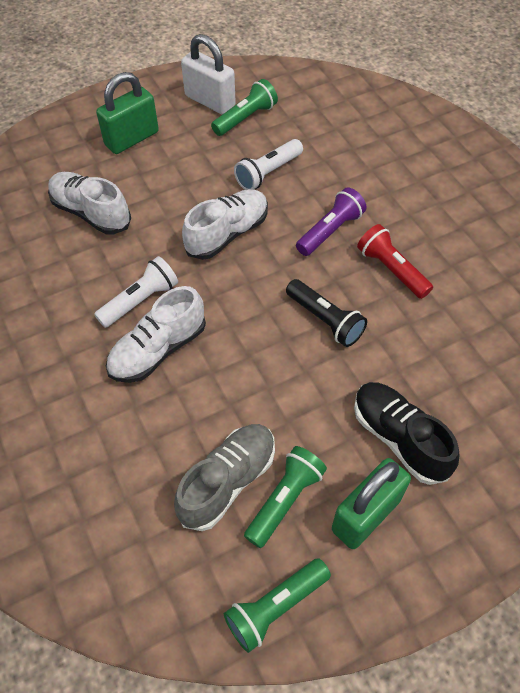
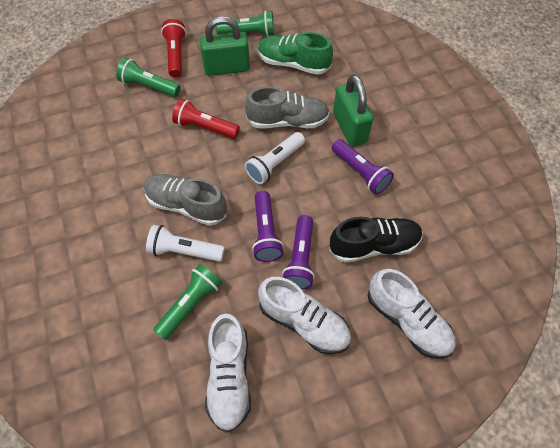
black flashlight: [286,279,367,347] = 1 -> none = 0
green shoe: none = 0 -> [258,32,333,75] = 1
grey shoe: [174,424,275,531] = 1 -> [144,174,227,226] [245,86,330,128] = 2
purple flashlight: [296,187,367,256] = 1 -> [252,191,284,262] [282,215,315,289] [332,139,394,194] = 3
red flashlight: [357,224,433,299] = 1 -> [161,19,186,78] [172,99,240,139] = 2
white padlock: [181,34,236,115] = 1 -> none = 0

